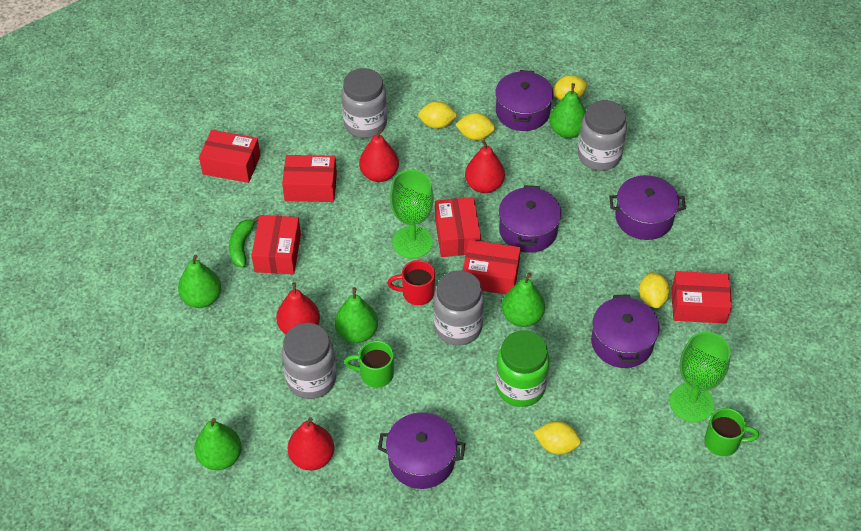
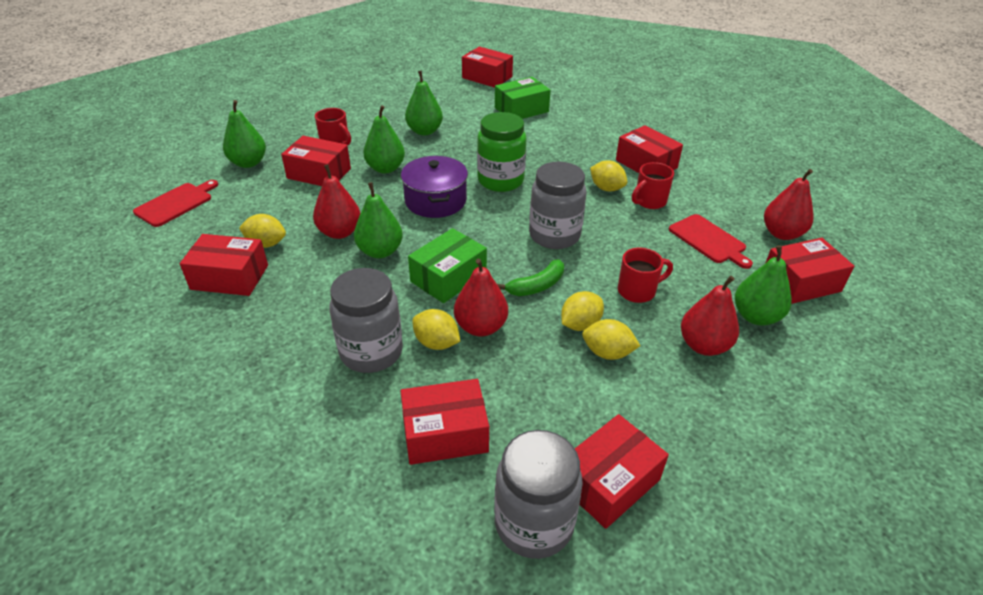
green box: none = 0 -> [408,228,487,303] [495,77,551,119] = 2
green goblet: [390,170,434,259] [670,332,731,423] = 2 -> none = 0
green mug: [344,341,394,388] [704,408,759,456] = 2 -> none = 0
grey jar: [282,323,336,399] [341,68,387,138] [433,270,484,345] [578,100,627,171] = 4 -> [329,268,403,373] [494,430,583,559] [529,162,586,249] = 3
purple pot: [378,412,465,489] [495,70,554,131] [499,185,562,253] [591,295,660,368] [609,175,686,240] = 5 -> [401,156,468,218] = 1
red box: [199,130,260,183] [252,215,301,274] [282,155,337,202] [435,197,481,257] [462,240,521,294] [671,271,732,324] = 6 -> [180,234,268,296] [281,136,351,186] [401,379,489,465] [462,47,513,88] [575,414,669,529] [616,125,683,173] [766,238,854,304] = 7
red cutting board: none = 0 -> [133,180,218,227] [669,214,753,269] = 2
red mug: [387,260,435,305] = 1 -> [315,108,351,145] [618,248,673,303] [632,162,674,209] = 3

